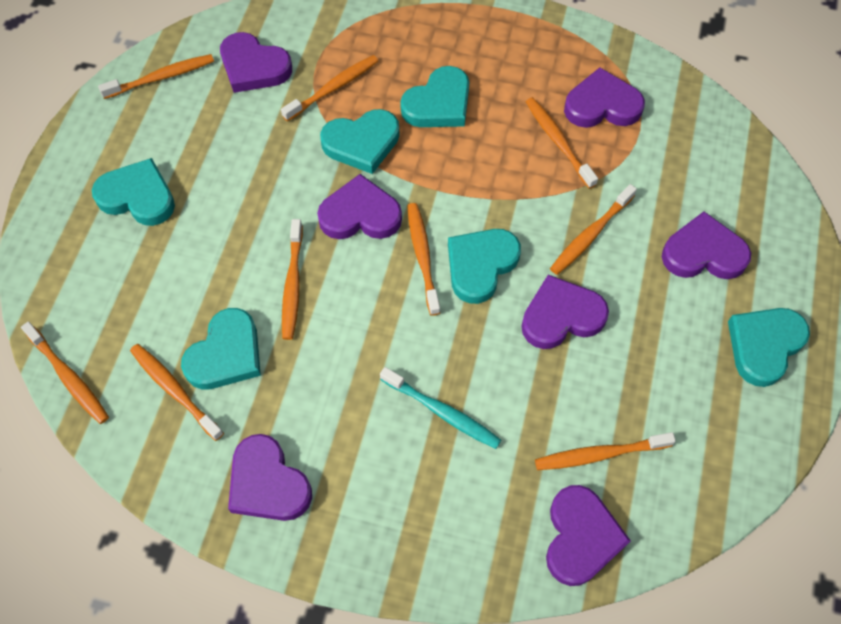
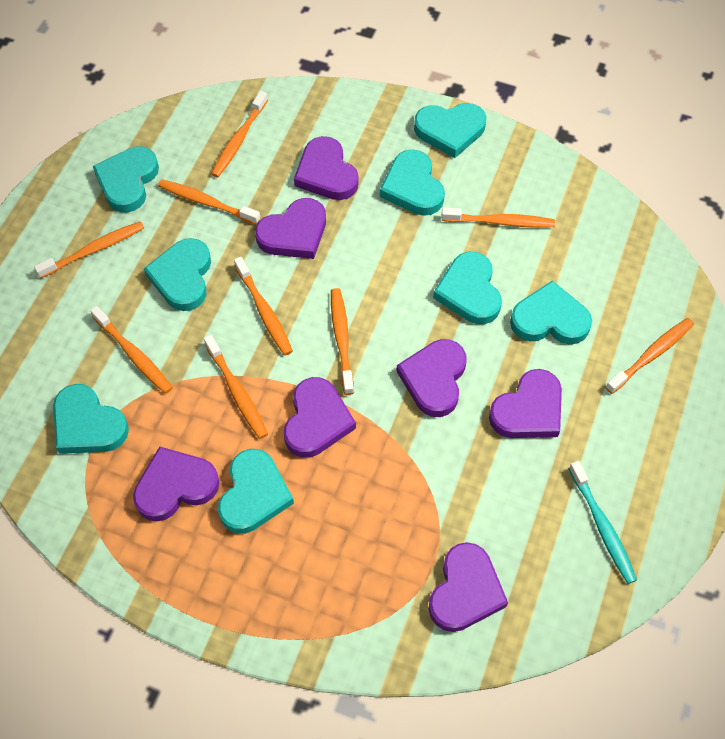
turquoise heart: [92,158,175,226] [181,308,261,390] [320,109,400,174] [400,66,469,127] [448,229,521,304] [728,308,810,387] = 6 -> [53,384,129,454] [93,146,159,213] [144,238,211,311] [218,449,294,534] [380,150,445,216] [414,103,487,158] [433,252,502,324] [510,281,592,345] = 8

